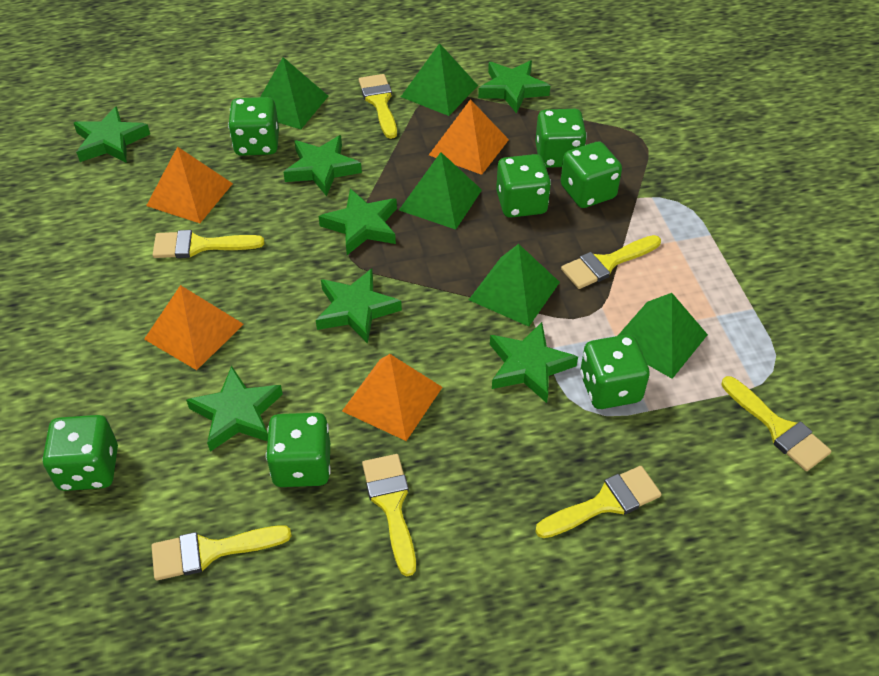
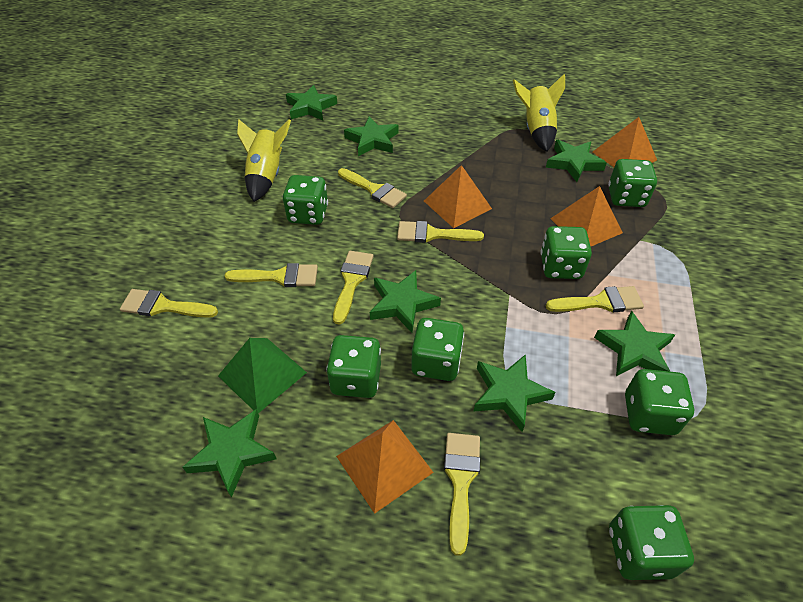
green pyramid: [260,57,328,129] [399,152,482,230] [401,43,478,116] [469,244,560,327] [618,293,708,379] = 5 -> [218,338,307,413] = 1
yellow rocket: none = 0 -> [237,119,291,202] [513,74,565,152] = 2

